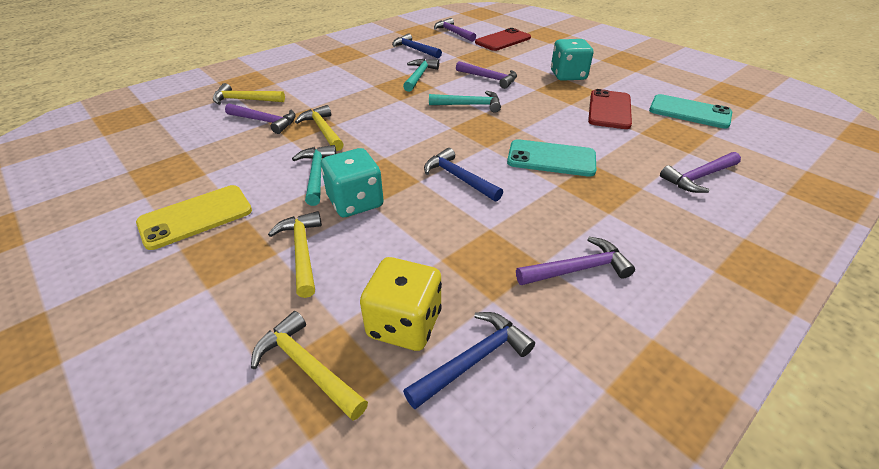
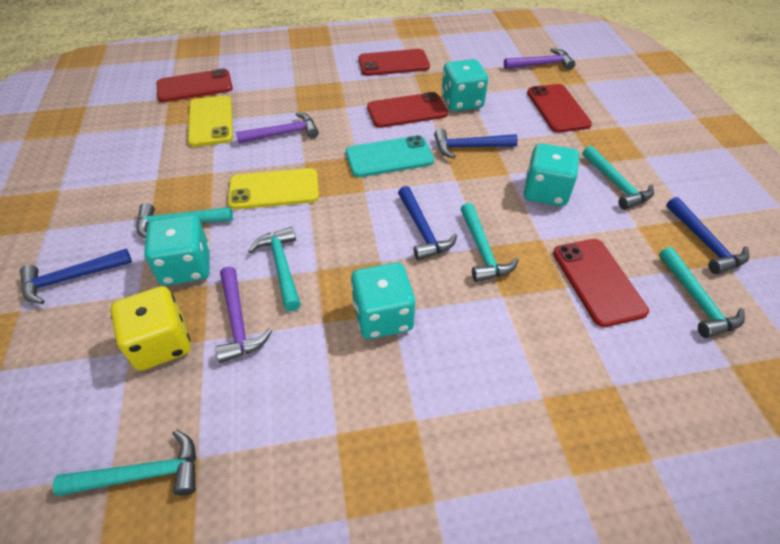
blue hammer: [392,33,442,58] [403,312,535,409] [424,148,503,202] = 3 -> [20,249,132,304] [398,186,457,261] [434,128,518,159] [666,197,749,274] = 4
purple hammer: [225,104,296,134] [434,18,476,42] [456,61,517,89] [516,237,635,285] [660,152,741,193] = 5 -> [215,266,272,363] [236,112,319,144] [504,48,575,70] = 3
red phone: [475,28,531,51] [588,89,632,129] = 2 -> [157,68,233,102] [358,49,430,76] [367,92,448,128] [527,84,592,133] [553,239,649,327] = 5
turquoise dice: [321,148,384,217] [551,39,593,81] = 2 -> [144,215,210,286] [351,262,416,339] [441,59,488,111] [524,143,579,206] = 4
turquoise hammer: [292,145,336,206] [403,59,439,92] [429,91,501,112] = 3 -> [52,430,196,496] [137,203,233,239] [248,227,301,311] [461,203,519,282] [583,146,654,210] [659,247,745,338] = 6
turquoise phone: [507,139,596,177] [649,94,732,129] = 2 -> [346,135,434,177] = 1
yellow hammer: [213,83,285,105] [251,311,368,421] [268,211,322,298] [295,105,344,151] = 4 -> none = 0
yellow phone: [136,185,252,250] = 1 -> [188,96,233,147] [228,168,319,210] = 2

